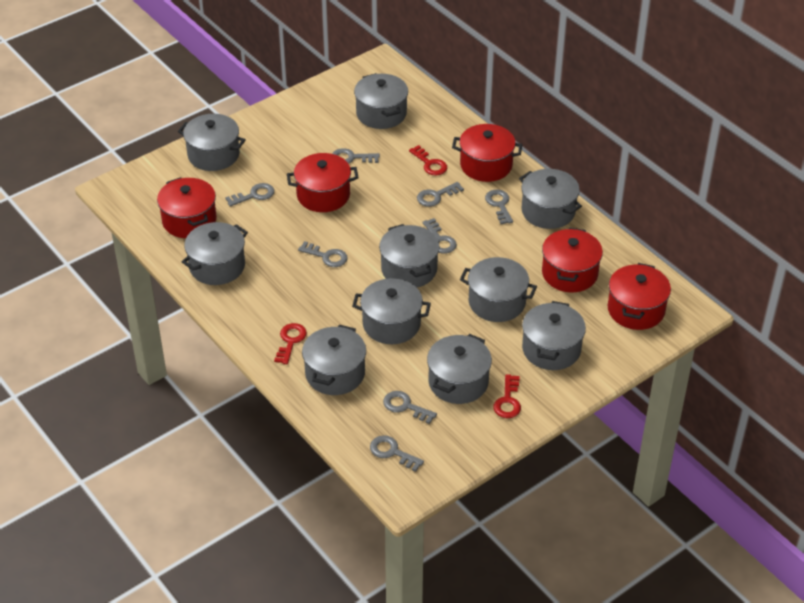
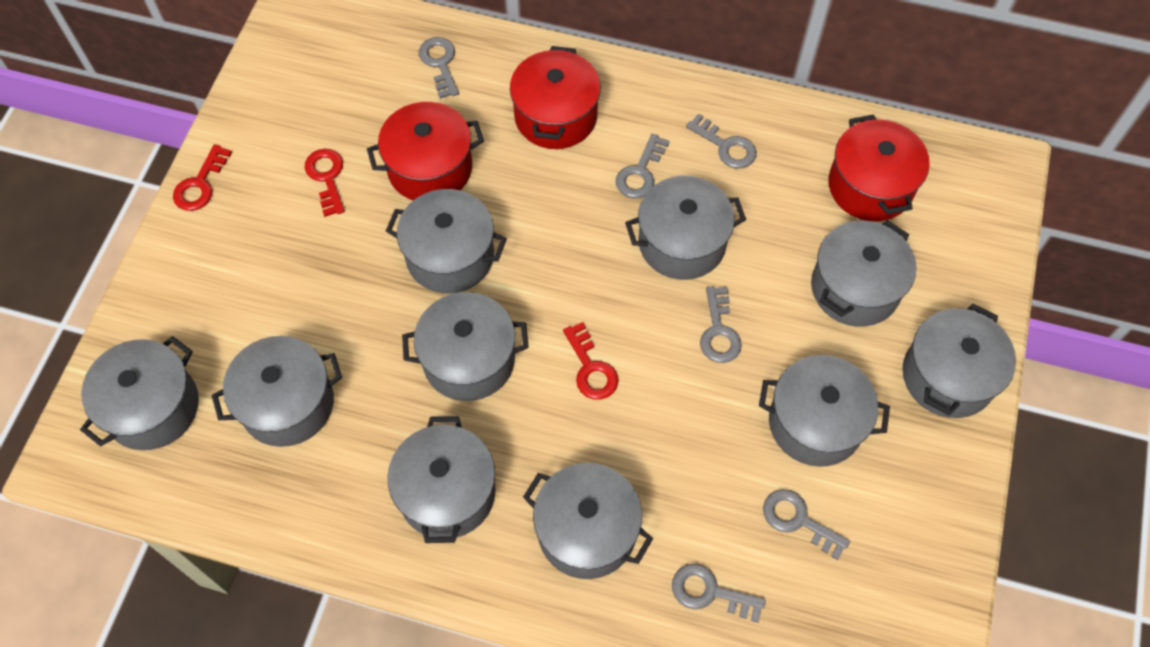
grey key: [225,183,274,207] [298,241,348,267] [332,148,380,164] [370,435,424,472] [383,391,437,424] [417,182,464,207] [422,218,457,254] [485,190,513,224] = 8 -> [419,37,459,99] [616,134,670,198] [672,564,766,623] [686,113,757,169] [700,286,742,363] [763,489,850,560] = 6
red pot: [157,177,217,238] [287,153,359,212] [452,124,522,182] [542,228,603,292] [607,263,671,330] = 5 -> [367,102,484,200] [510,46,601,149] [828,114,930,222] = 3

